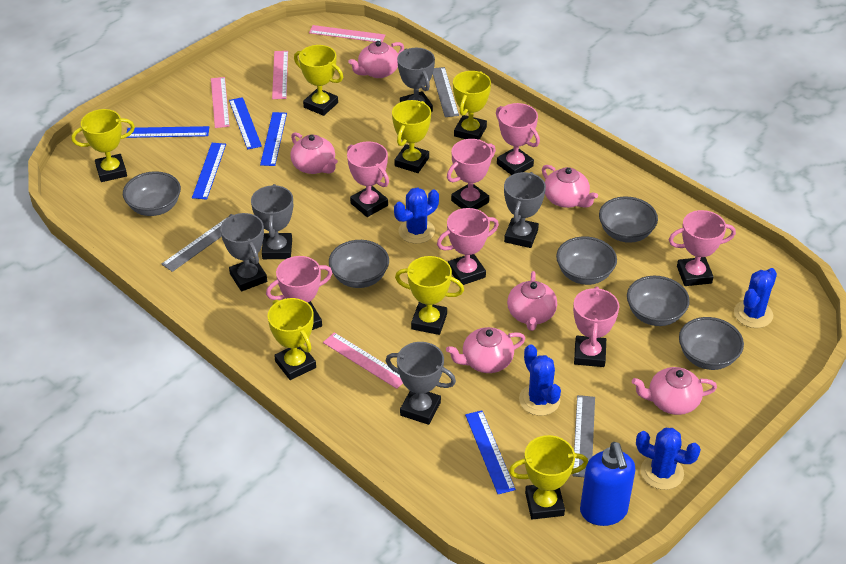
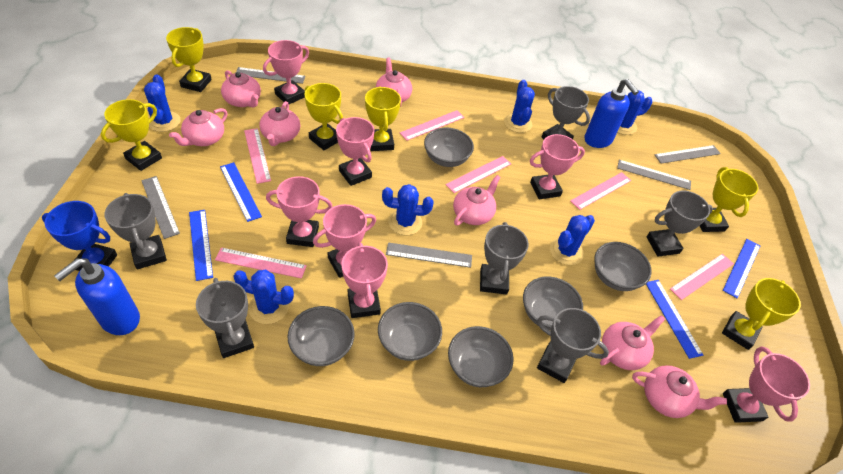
blue cactus: [394,187,439,244] [519,344,561,416] [636,428,701,490] [734,268,777,328] = 4 -> [144,74,181,132] [233,270,294,324] [382,184,434,235] [504,80,535,133] [550,215,595,265] [617,90,652,135] = 6
blue ruler: [126,126,209,138] [192,143,226,200] [229,97,262,150] [260,112,287,166] [465,410,516,494] = 5 -> [189,210,213,281] [220,162,262,222] [646,280,703,359] [723,239,760,299] = 4
blue soap dispenser: [580,442,636,526] = 1 -> [54,258,140,335] [585,79,639,148] = 2
blue trophy: none = 0 -> [42,201,117,271] = 1
grey ruler: [162,217,228,272] [433,67,459,117] [573,395,595,477] = 3 -> [141,176,180,239] [236,67,305,84] [386,242,472,268] [617,160,691,190] [655,145,721,164] = 5
grey trophy: [220,213,267,292] [251,184,293,259] [386,342,456,425] [397,48,435,112] [504,172,546,248] = 5 -> [104,193,167,269] [196,278,254,358] [480,222,529,295] [537,308,609,383] [541,86,590,139] [647,191,713,257] = 6
pink ruler: [211,77,230,128] [272,51,288,99] [309,25,385,42] [323,332,403,389] = 4 -> [215,247,307,279] [244,128,271,184] [400,110,465,141] [445,156,511,193] [570,172,631,210] [670,254,734,300] = 6
pink teapot: [290,132,338,174] [348,41,404,78] [446,327,525,373] [507,271,557,331] [542,165,598,208] [632,367,717,415] = 6 -> [169,108,227,146] [221,70,261,108] [259,101,300,146] [376,57,412,107] [453,175,501,225] [600,315,665,370] [632,365,727,418] = 7
yellow trophy: [71,109,135,182] [268,298,316,380] [294,45,343,116] [392,100,431,173] [395,256,464,335] [453,71,491,140] [509,435,588,519] = 7 -> [101,99,162,171] [166,27,212,92] [304,83,343,150] [365,86,401,151] [700,167,758,232] [722,278,801,350] = 6

